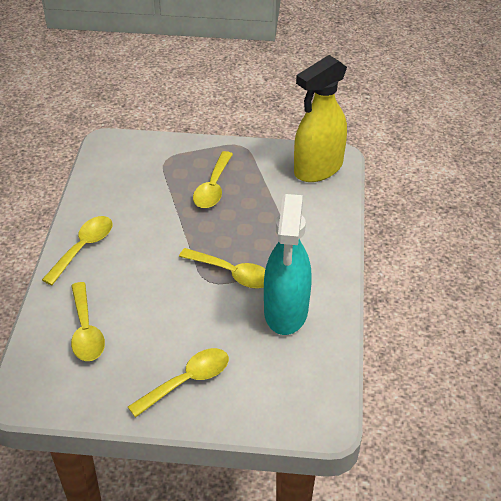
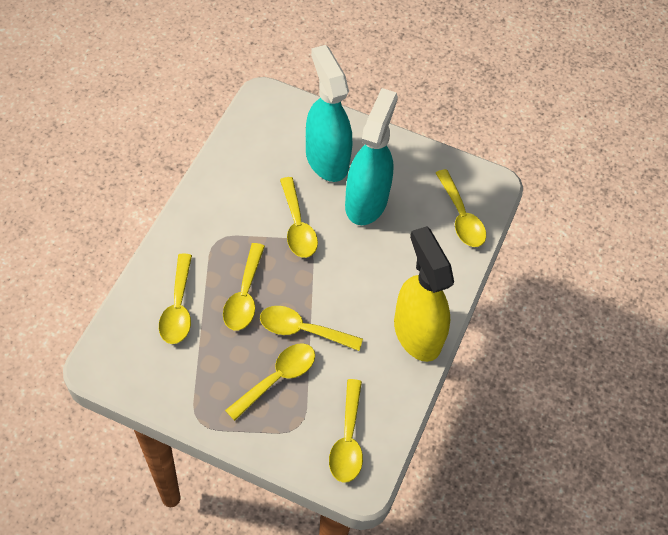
turquoise spray bottle: [264,194,312,335] = 1 -> [306,45,352,182] [345,88,398,225] = 2
yellow spoon: [42,216,112,285] [71,282,105,361] [128,348,229,418] [179,248,265,289] [193,151,233,208] = 5 -> [159,253,192,344] [223,243,265,330] [225,343,315,421] [260,306,363,351] [280,177,318,258] [329,379,363,483] [436,169,486,247] = 7

